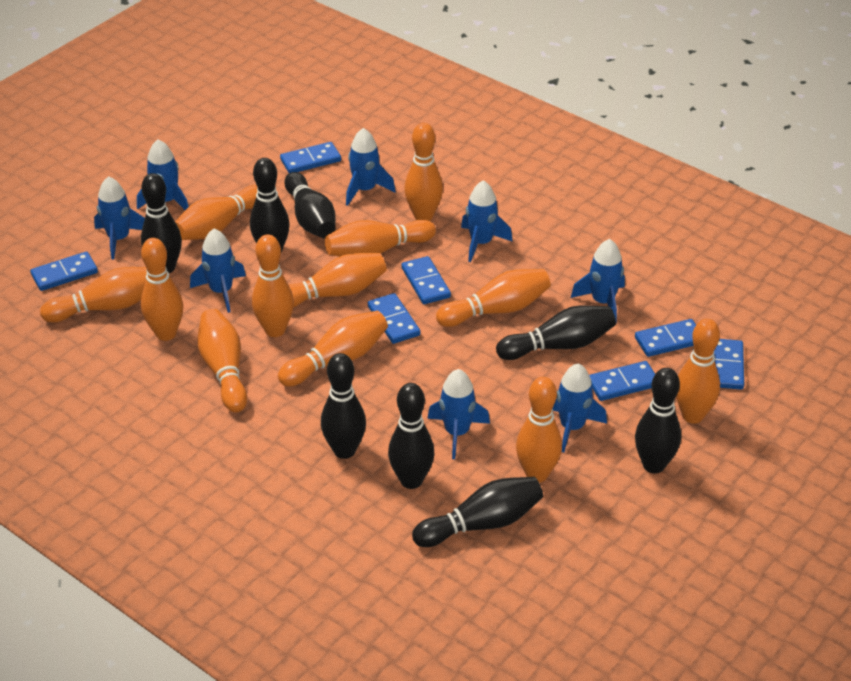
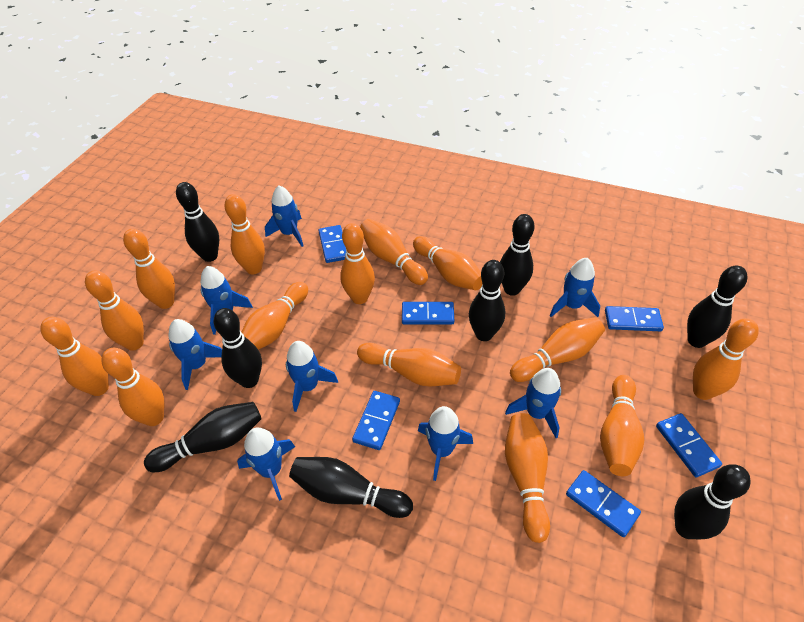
blue domino: [30,251,98,291] [280,142,341,173] [368,293,420,344] [401,256,451,304] [589,361,655,401] [635,319,696,357] [714,339,744,390] = 7 -> [318,225,346,263] [352,391,400,450] [402,302,454,324] [566,470,641,537] [605,306,664,331] [656,413,722,477] = 6
orange bowling pin: [40,267,147,322] [141,238,183,341] [175,185,258,240] [197,309,247,412] [252,234,294,337] [278,311,388,387] [289,253,387,308] [325,220,436,257] [404,123,443,221] [436,269,551,327] [516,377,562,483] [676,319,720,424] = 12 -> [41,317,109,396] [85,270,144,351] [101,348,164,426] [123,229,175,309] [224,194,265,274] [242,282,308,350] [340,223,375,304] [357,343,461,386] [360,219,428,285] [413,236,482,290] [505,413,550,543] [510,317,605,382] [600,375,644,476] [693,318,759,400] = 14

